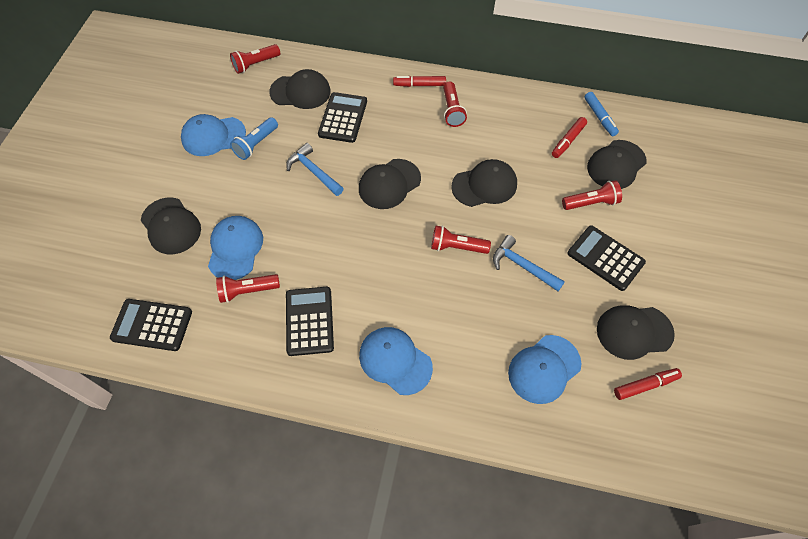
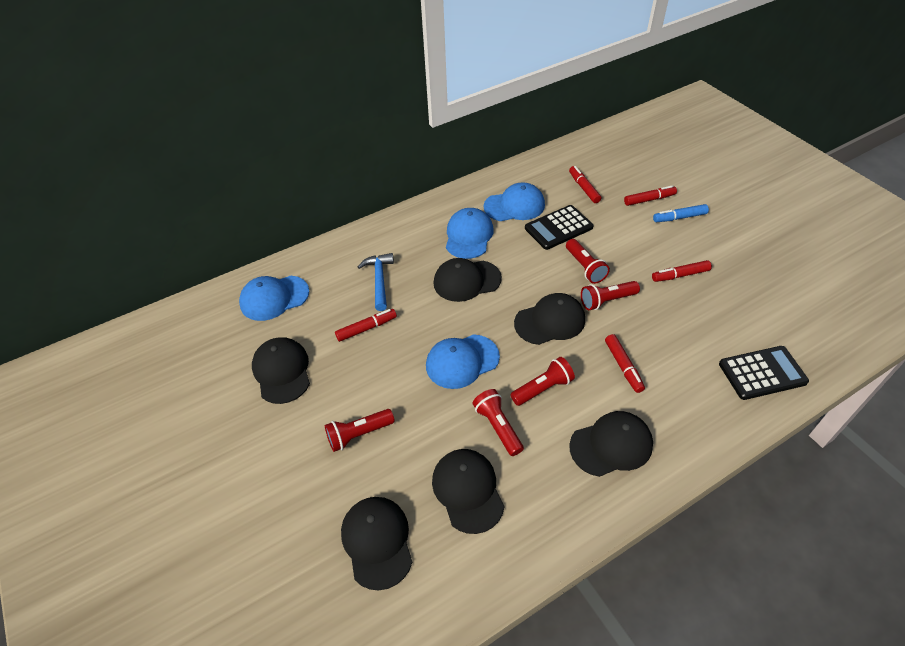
black calculator: [110,299,192,351] [286,287,334,356] [318,92,367,143] [568,225,646,291] = 4 -> [525,205,594,250] [719,346,809,400] = 2
blue flashlight: [230,117,278,160] = 1 -> none = 0
blue hammer: [286,143,344,196] [493,235,565,291] = 2 -> [358,253,394,311] = 1
red marker: [393,76,446,87] [552,117,587,158] [614,368,682,400] = 3 -> [335,309,397,342] [569,166,602,203] [605,334,645,393] [624,185,677,206] [652,260,712,282] = 5

